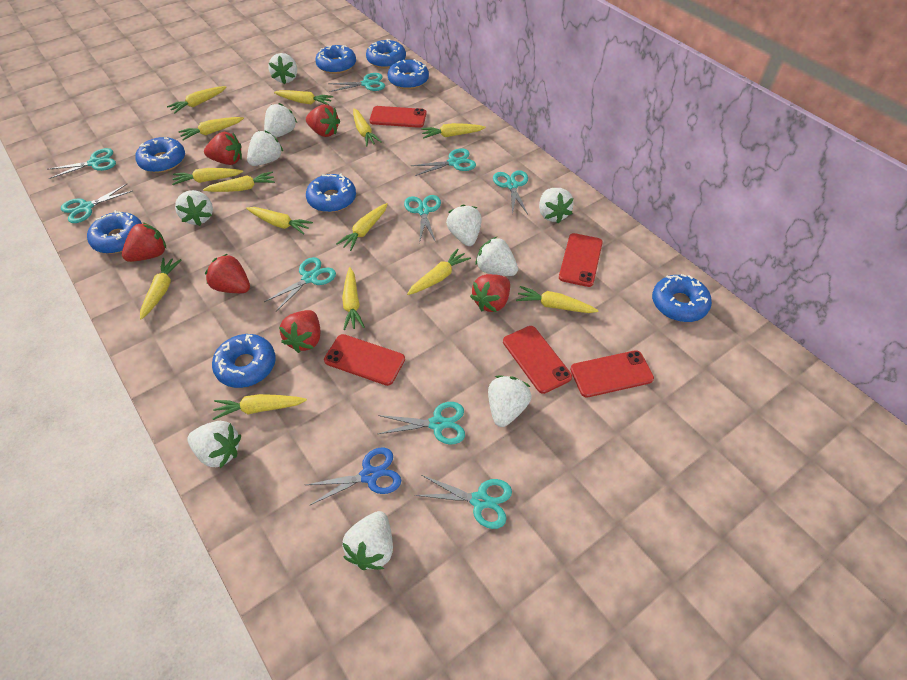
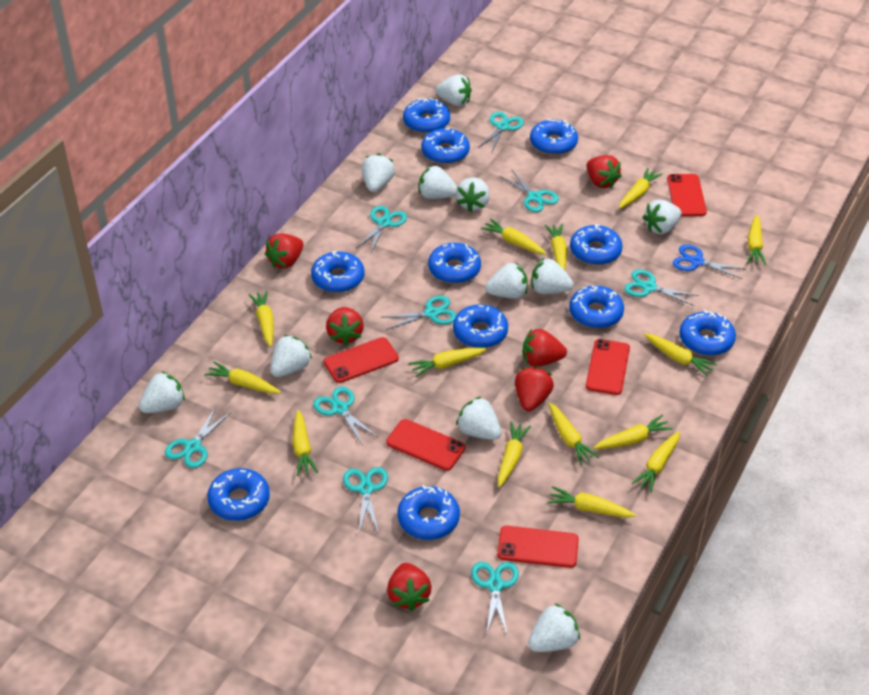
blue donut: [87,210,142,254] [135,137,185,173] [212,334,276,388] [306,173,356,212] [315,45,356,74] [366,39,406,68] [388,59,429,89] [652,274,712,322] = 8 -> [207,468,270,521] [311,251,364,293] [397,485,460,540] [403,98,450,134] [421,128,470,164] [428,243,481,283] [453,304,508,348] [530,119,578,155] [569,286,624,328] [570,224,623,265] [679,310,736,356] = 11
white strawberry: [175,190,213,226] [187,421,241,468] [247,130,283,166] [264,103,297,138] [268,53,297,84] [342,511,393,570] [446,205,482,246] [475,237,518,276] [488,376,532,427] [539,188,574,223] = 10 -> [139,371,185,413] [270,335,312,377] [362,153,395,192] [419,165,457,199] [435,74,472,106] [456,178,490,212] [456,397,501,440] [485,263,528,299] [528,603,580,652] [531,258,573,294] [643,199,682,234] = 11

